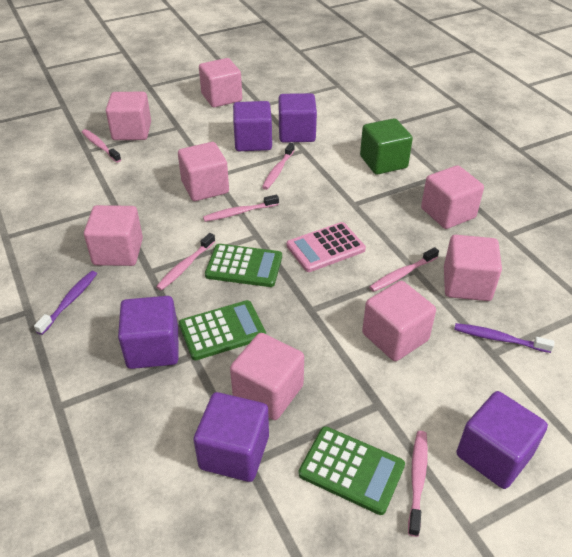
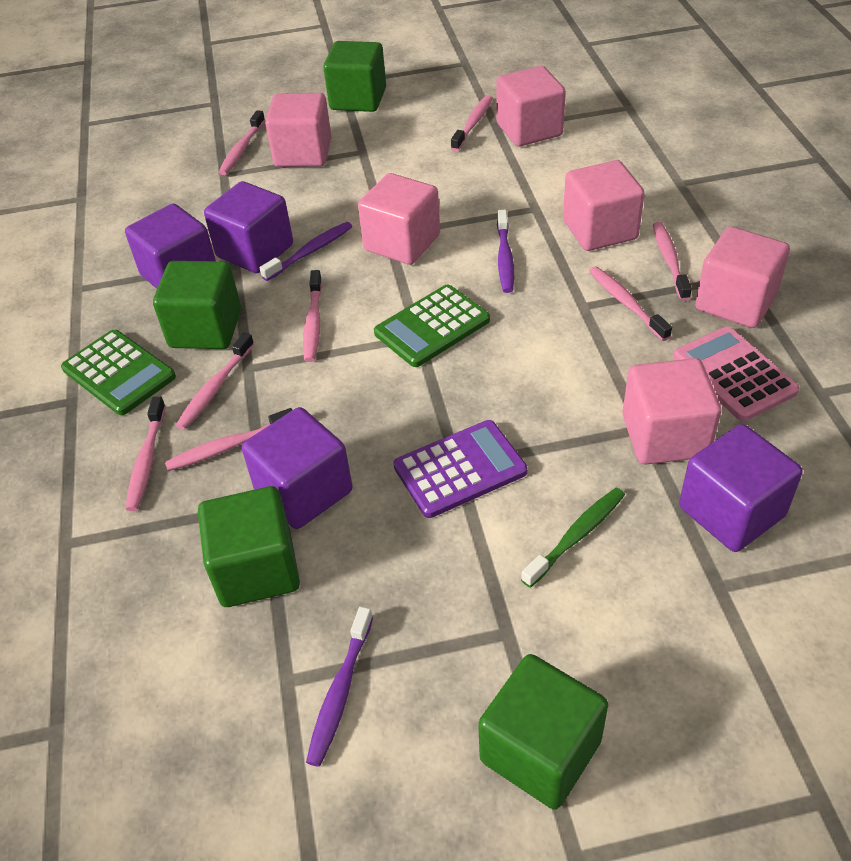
green calculator: [179,300,266,360] [205,244,282,287] [299,426,405,515] = 3 -> [61,330,176,415] [374,284,490,367] = 2
green cube: [360,118,413,175] = 1 -> [153,261,241,349] [198,486,300,607] [323,41,386,112] [478,654,608,809] = 4
green toothbrush: none = 0 -> [521,488,625,588] = 1
pink cube: [84,205,143,266] [106,92,151,140] [178,142,229,201] [199,58,242,107] [230,333,304,420] [362,281,436,361] [421,165,484,229] [444,235,502,301] = 8 -> [265,93,332,167] [358,173,440,265] [496,66,566,147] [563,160,645,251] [622,358,721,465] [695,227,790,328] = 6
pink toothbrush: [82,129,121,163] [156,233,215,291] [203,195,279,222] [262,143,295,190] [369,247,439,292] [408,431,428,537] = 6 -> [126,397,166,511] [165,408,292,471] [176,332,254,430] [219,110,265,175] [303,270,322,362] [451,95,493,151] [589,267,672,341] [653,222,692,301] = 8
purple calculator: none = 0 -> [393,420,527,518] = 1
purple cube: [118,296,179,369] [194,392,269,482] [233,101,272,151] [279,93,317,142] [456,391,548,489] = 5 -> [125,204,216,289] [204,181,293,273] [242,407,352,529] [679,424,803,552] = 4
purple toothbrush: [34,271,97,335] [454,323,554,353] = 2 -> [260,222,352,281] [306,607,373,767] [497,210,514,293] = 3

